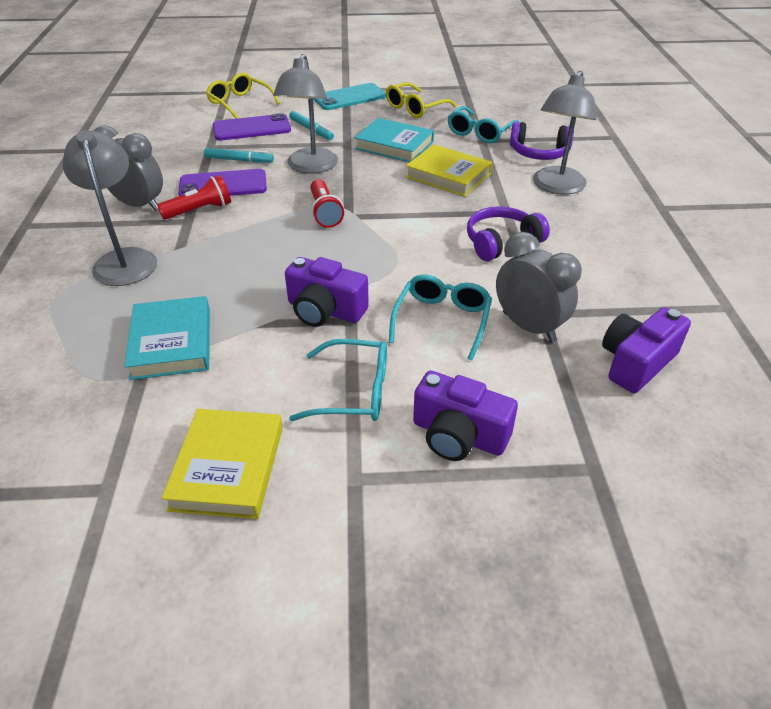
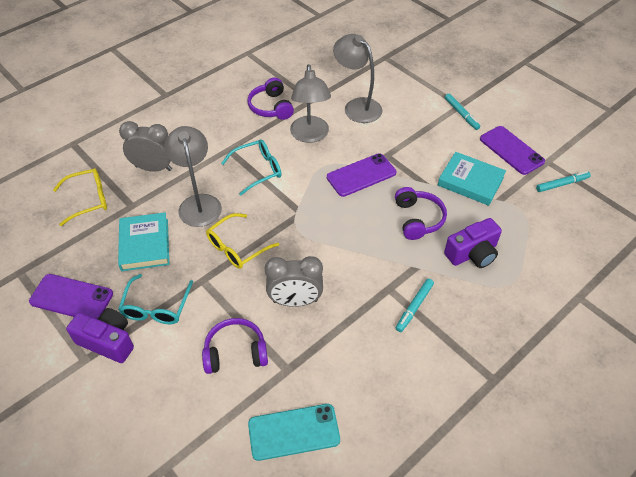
purple camera: [285,257,369,327] [413,371,518,461] [602,307,691,393] = 3 -> [66,308,134,363] [444,218,502,268] = 2
purple headphones: [467,206,550,261] [510,121,574,160] = 2 -> [202,318,268,374] [247,77,294,120] [395,187,447,240] = 3
purple phone: [178,169,267,196] [213,113,291,141] = 2 -> [29,274,113,319] [327,153,396,197] [480,126,545,175] = 3
red flashlight: [157,175,231,220] [310,179,344,228] = 2 -> none = 0
turquoise glasses: [289,339,387,421] [389,274,492,360] [448,106,519,143] = 3 -> [118,274,193,324] [221,139,281,196] = 2
turquoise marker: [204,148,274,163] [289,111,334,140] = 2 -> [396,279,434,332] [445,94,480,130] [536,171,591,192] = 3
yellow book: [161,409,283,519] [406,144,492,197] = 2 -> none = 0

